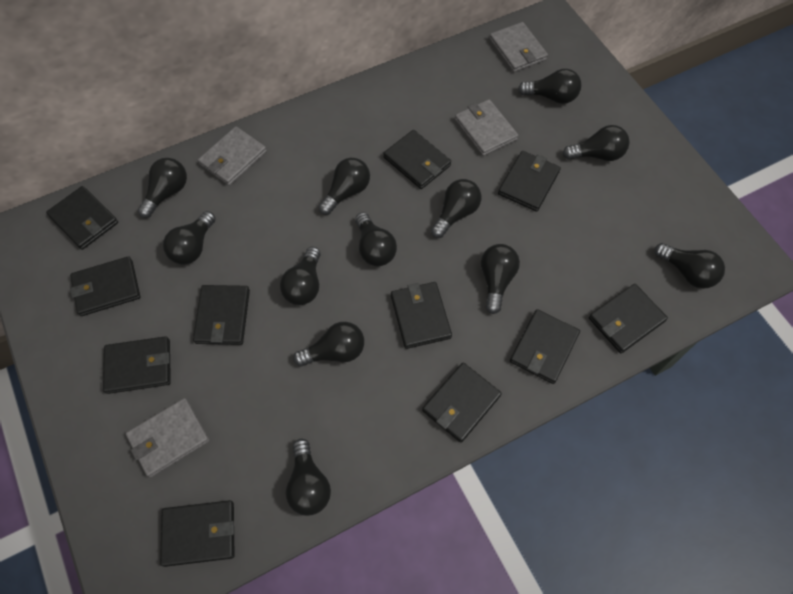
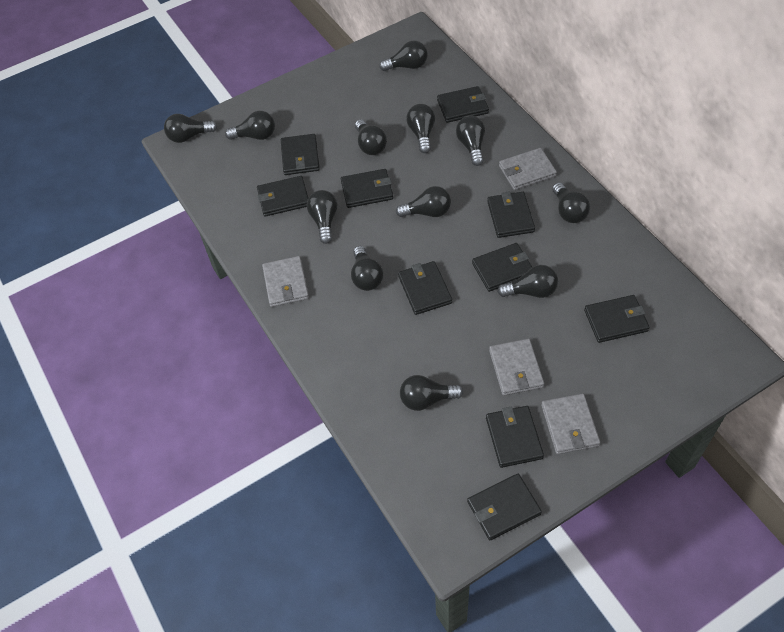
black wallet: [46,186,118,250] [70,256,140,316] [103,336,171,394] [160,500,235,567] [193,285,250,345] [383,130,451,189] [391,282,452,349] [422,362,502,443] [498,151,561,212] [510,309,580,384] [589,284,668,353] = 11 -> [257,176,308,217] [281,134,320,175] [341,169,393,208] [398,261,452,315] [437,86,489,123] [467,474,542,540] [472,243,532,292] [486,406,544,468] [487,191,535,238] [584,295,650,343] = 10

